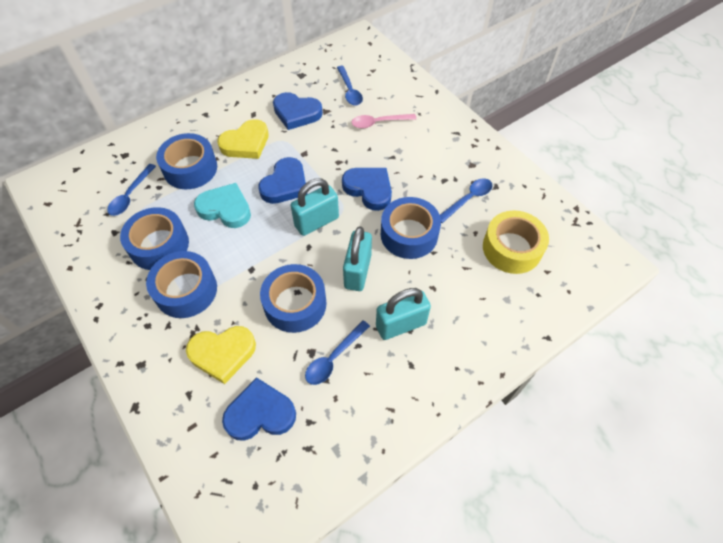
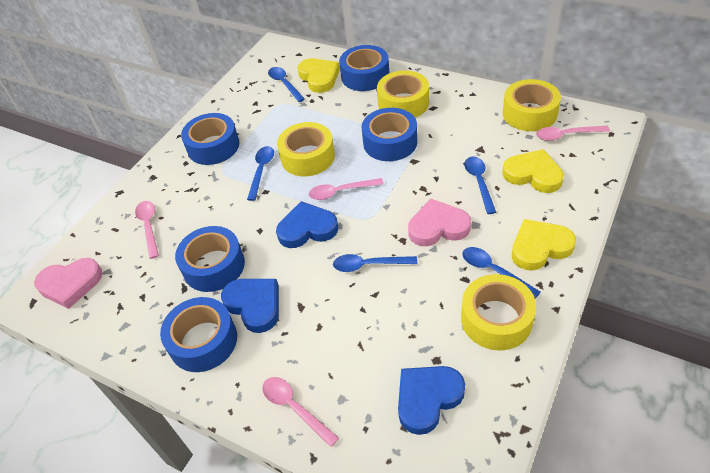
blue heart: [222,377,296,441] [259,157,307,204] [273,92,323,130] [342,168,392,211] = 4 -> [221,279,279,333] [276,201,338,248] [398,366,465,435] = 3
blue spoon: [107,164,156,216] [305,320,370,385] [337,66,363,106] [440,178,493,223] = 4 -> [247,146,274,201] [268,67,305,102] [333,254,417,272] [463,247,541,299] [464,157,496,214] = 5
pink heart: none = 0 -> [34,258,102,309] [408,199,471,246] = 2
pink spoon: [352,114,417,128] = 1 -> [135,201,159,259] [262,377,339,447] [309,178,384,200] [536,126,610,141] = 4
turquoise heart: [194,183,251,228] = 1 -> none = 0
turquoise padlock: [291,178,339,236] [343,226,372,291] [376,288,431,340] = 3 -> none = 0
yellow heart: [186,326,256,384] [217,119,269,159] = 2 -> [297,58,340,93] [502,149,564,193] [512,219,576,271] = 3
yellow tape: [483,210,549,274] = 1 -> [277,122,335,176] [377,70,429,118] [461,274,536,350] [503,79,561,131] = 4

